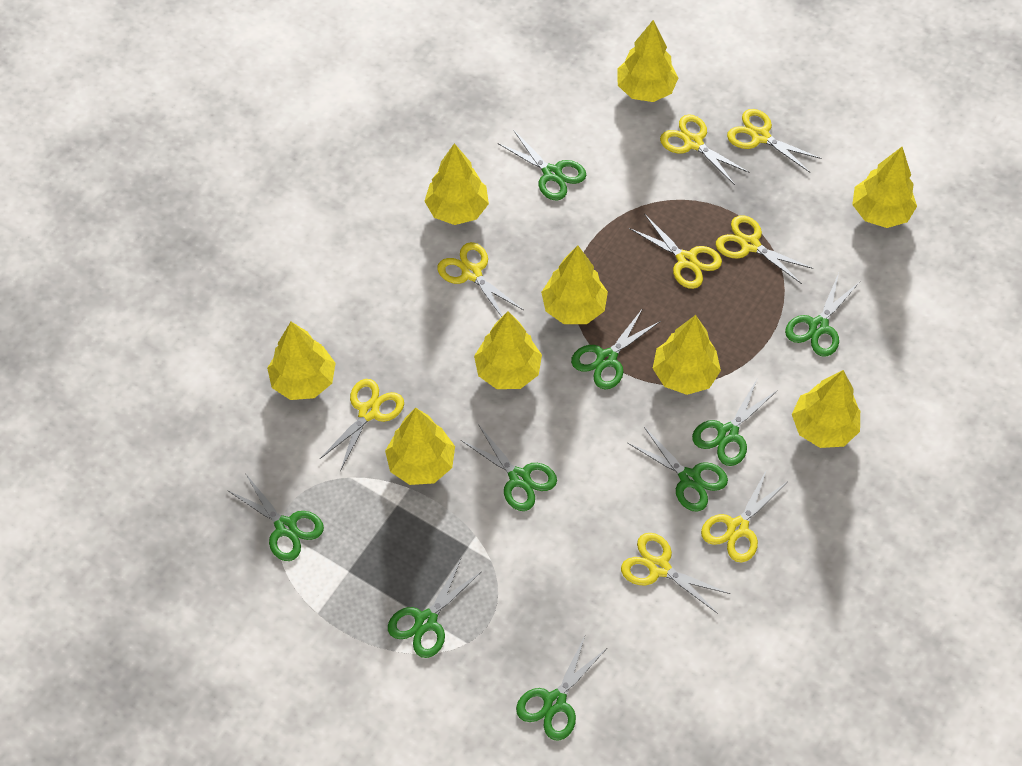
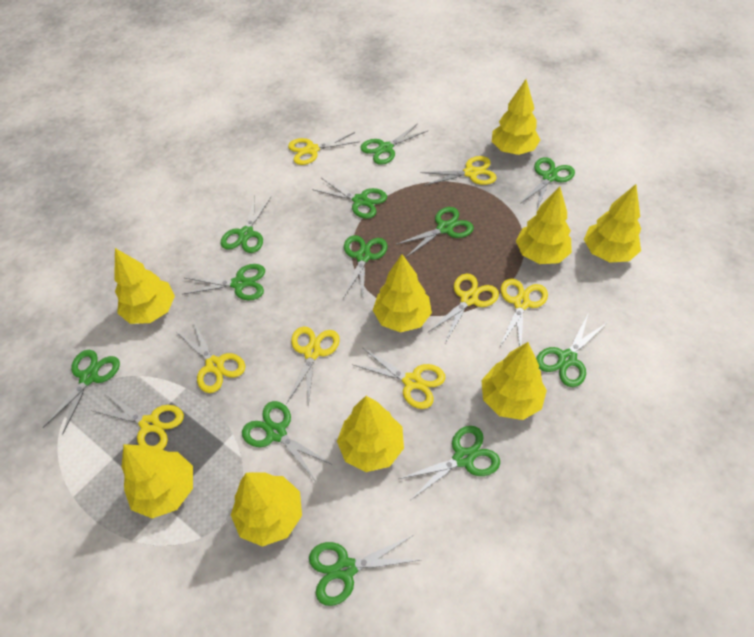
green scissors: [227,473,324,561] [388,559,481,658] [461,424,557,511] [498,130,586,201] [516,636,607,741] [571,308,661,389] [628,427,728,512] [692,379,778,466] [785,273,860,357] = 9 -> [43,350,120,435] [183,264,265,301] [221,196,271,253] [242,401,333,480] [309,535,420,606] [312,178,387,219] [344,235,388,297] [360,123,428,165] [396,207,474,257] [399,426,500,500] [520,157,575,211] [536,314,608,387] = 12

